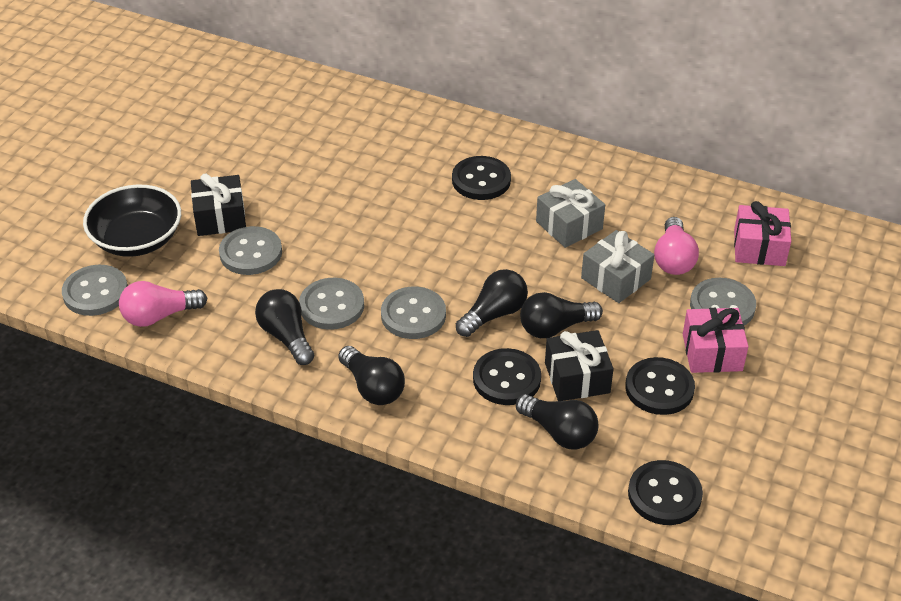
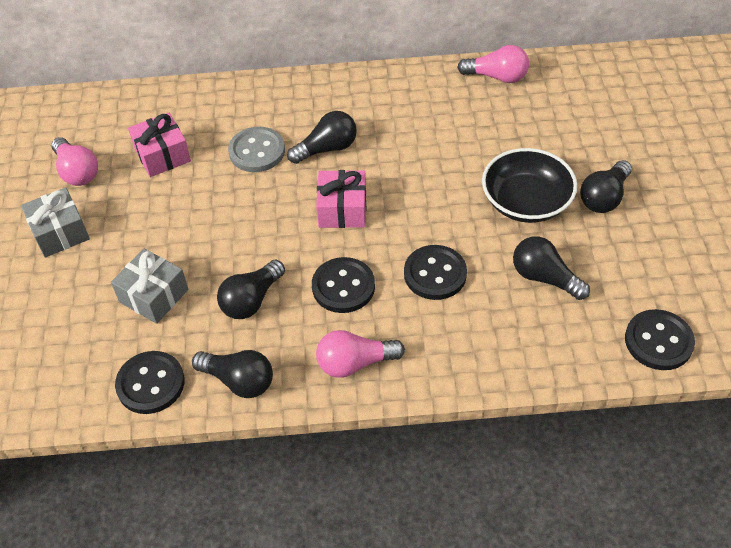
black gift: [191,174,246,236] [545,330,614,401] = 2 -> none = 0
grey button: [62,265,128,316] [219,226,282,275] [299,278,364,330] [381,286,446,339] [690,278,756,325] = 5 -> [228,127,285,172] = 1
pink light bulb: [119,281,207,327] [654,217,699,275] = 2 -> [51,137,98,186] [316,330,405,378] [457,45,529,83] = 3

